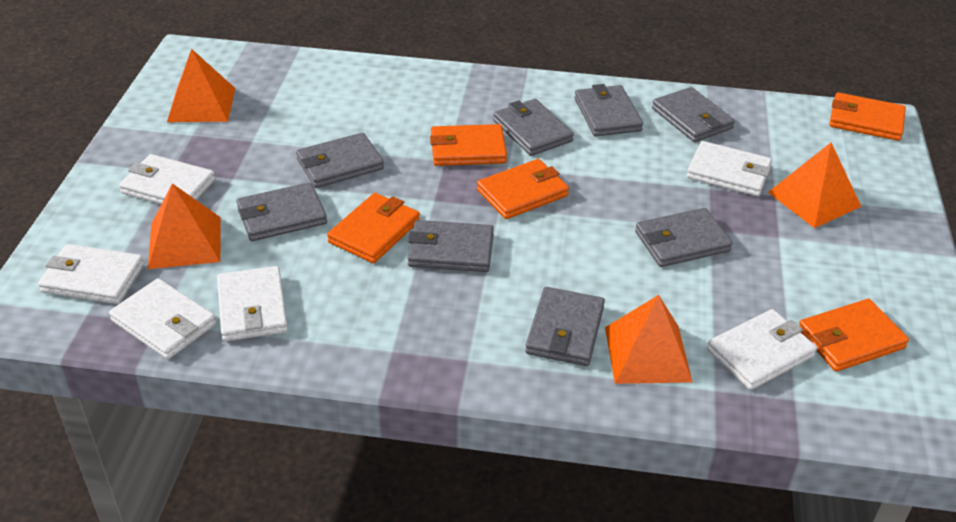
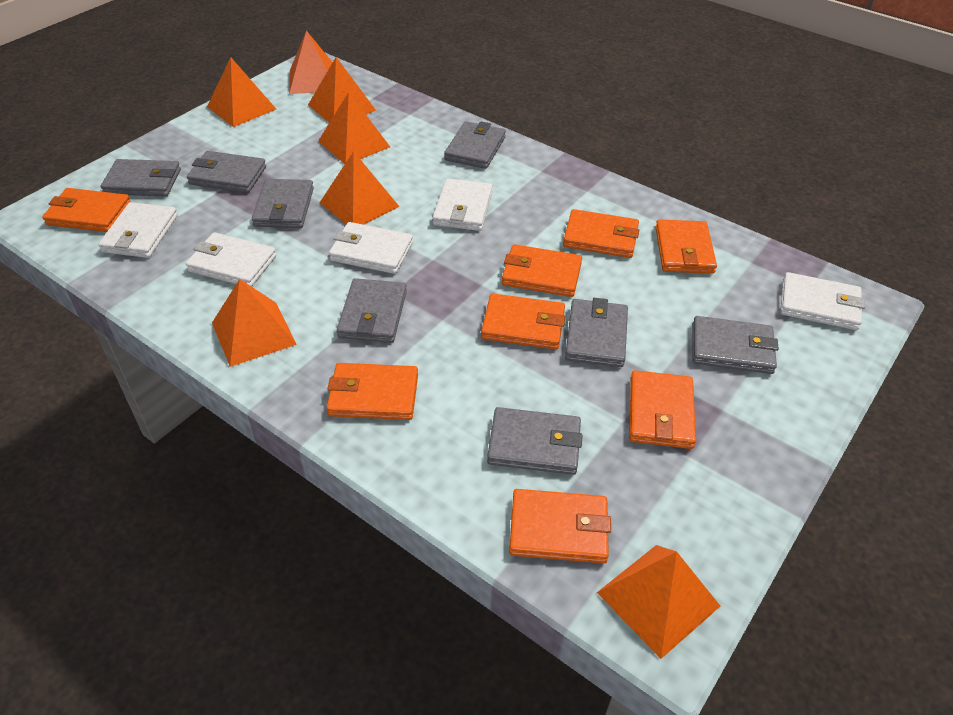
orange pyramid: [148,183,221,269] [167,49,235,122] [605,295,692,384] [768,142,861,228] = 4 -> [207,57,276,127] [212,279,297,367] [289,30,333,94] [308,57,376,123] [318,92,390,164] [320,151,400,225] [597,545,720,659] = 7
orange wallet: [327,193,420,263] [430,124,507,166] [477,159,569,219] [799,299,909,372] [829,92,906,141] = 5 -> [42,188,131,232] [327,363,418,420] [481,293,565,349] [502,244,582,297] [509,489,611,563] [563,209,639,258] [629,370,696,449] [655,219,717,274] = 8
white wallet: [38,244,144,304] [109,278,216,359] [119,154,215,204] [217,266,288,341] [687,141,772,196] [707,309,817,390] = 6 -> [98,202,178,258] [186,232,276,287] [329,222,413,274] [433,178,493,231] [780,272,865,330] = 5

